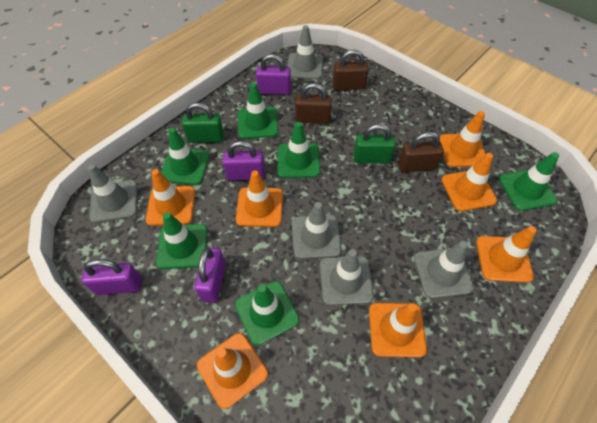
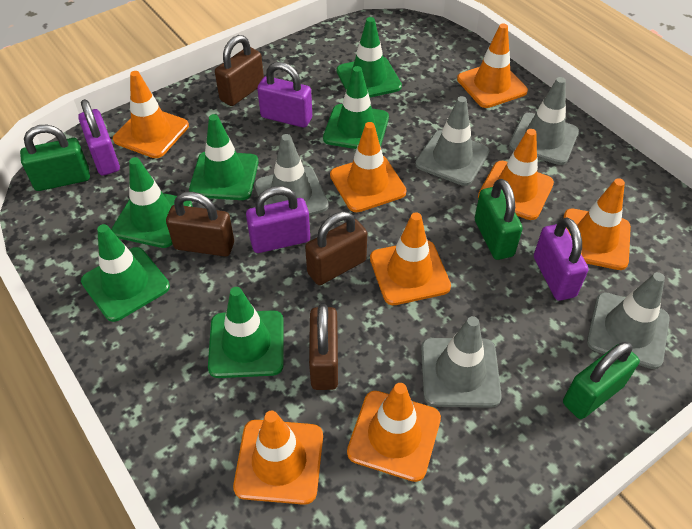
brown padlock: [295,83,332,124] [333,49,369,90] [398,132,444,172] = 3 -> [166,192,234,256] [215,35,264,106] [305,211,367,285] [309,304,338,390] = 4
green padlock: [182,103,224,143] [353,124,396,163] = 2 -> [20,125,90,191] [475,179,523,260] [563,342,640,419] = 3
orange traffic cone: [146,169,195,226] [197,333,268,409] [236,170,283,227] [369,303,427,358] [440,111,485,167] [441,153,497,211] [476,226,536,283] = 7 -> [113,71,189,158] [233,411,323,505] [330,122,406,212] [347,383,441,482] [370,212,451,305] [457,23,528,108] [478,129,554,220] [563,178,631,270] = 8

